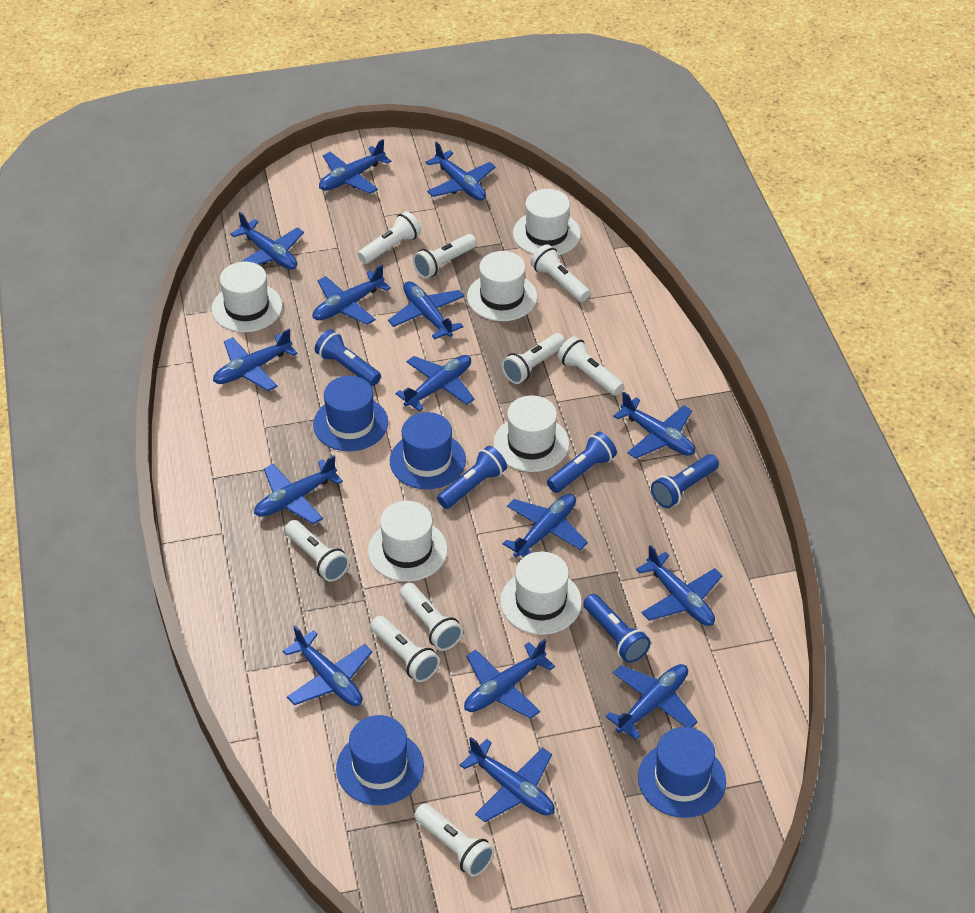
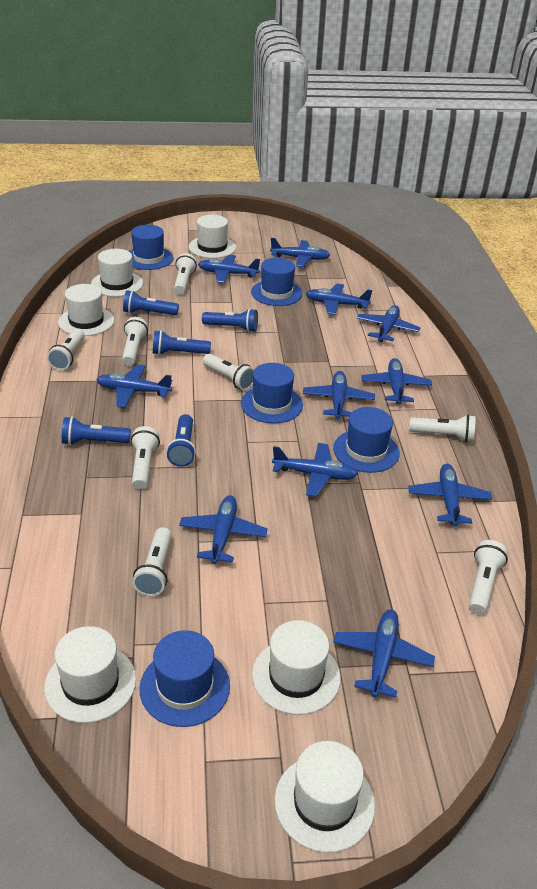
blue hat: [313,376,388,451] [336,715,424,805] [390,412,466,489] [638,727,726,818] = 4 -> [129,225,173,270] [139,630,230,727] [241,363,303,423] [251,258,303,306] [333,407,400,473] = 5
blue plane: [213,329,297,391] [231,212,304,270] [254,455,343,525] [283,625,372,706] [313,265,391,325] [319,139,391,194] [388,281,465,339] [395,355,475,412] [425,142,496,201] [460,737,555,822] [464,639,555,719] [503,494,588,557] [605,664,698,740] [613,392,695,459] [636,545,722,626] = 15 -> [96,364,172,407] [179,495,268,564] [198,255,260,283] [270,238,330,267] [272,443,358,497] [303,371,375,419] [306,284,372,315] [333,609,435,698] [357,305,420,342] [361,358,432,404] [408,464,492,526] = 11
white flashlight: [285,520,349,582] [358,211,421,264] [370,616,440,682] [400,583,463,651] [413,234,477,278] [414,803,495,877] [502,333,565,384] [530,244,590,302] [557,336,624,396] = 9 -> [47,329,85,370] [122,317,148,366] [131,426,160,490] [132,527,172,596] [174,253,197,294] [203,354,254,390] [409,415,476,442] [469,540,508,615] = 8

